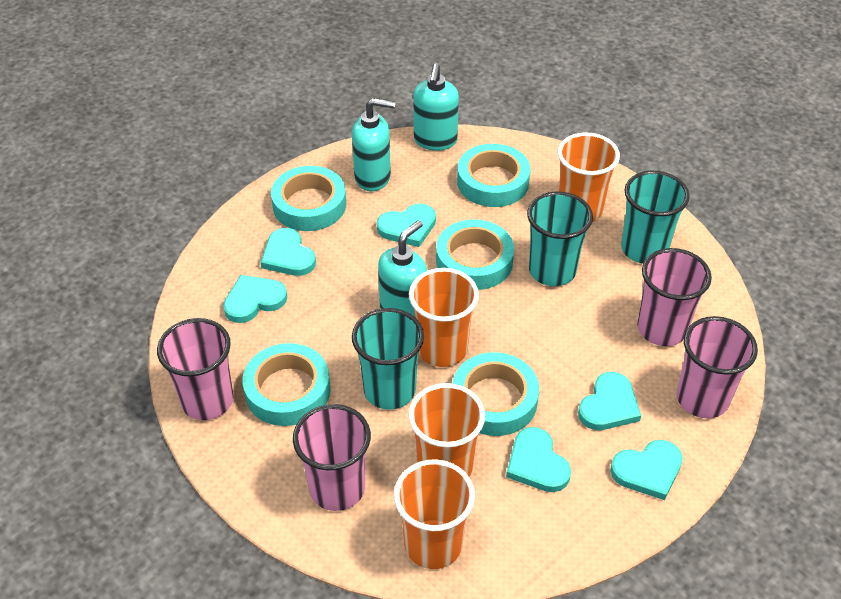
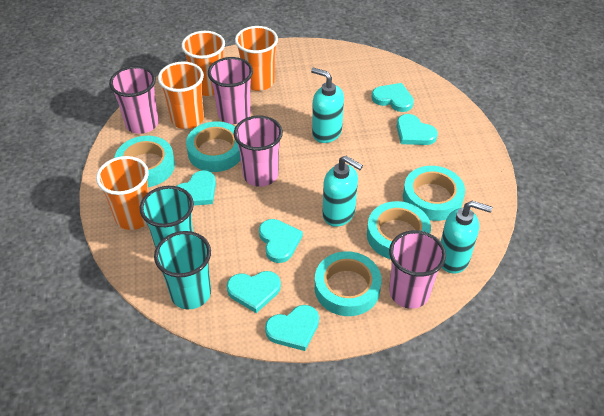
turquoise cup: [352,308,424,410] [527,191,593,286] [621,171,690,264] = 3 -> [140,186,194,249] [154,231,211,309] = 2

